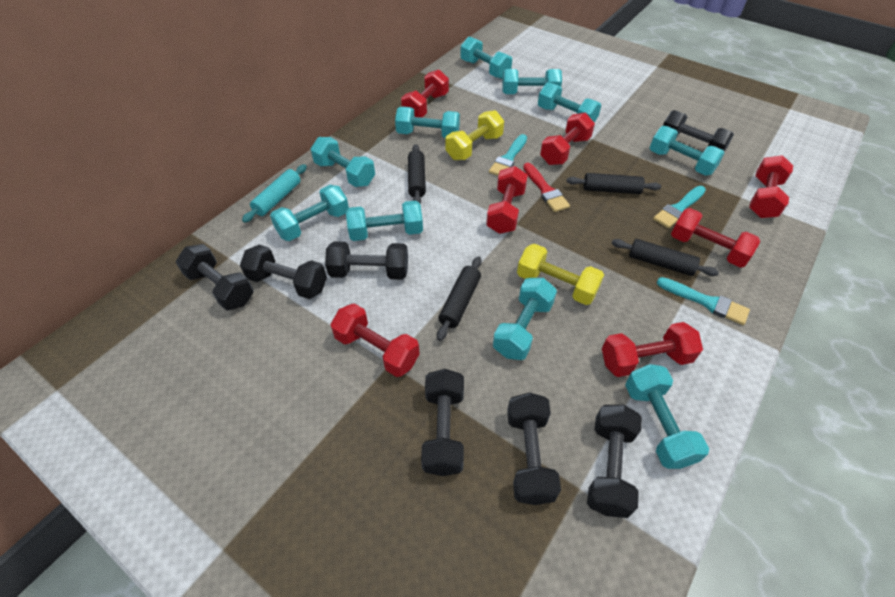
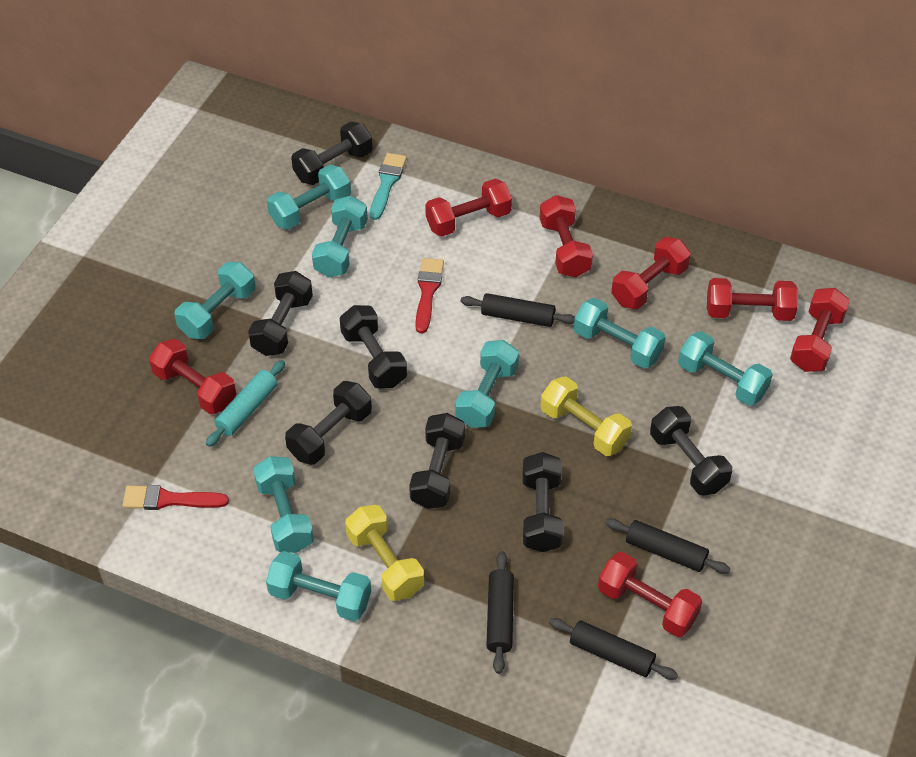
red brush: [523,163,570,212] = 1 -> [123,485,229,510] [415,258,444,333] = 2
turquoise brush: [489,134,527,176] [653,186,706,228] [657,277,750,325] = 3 -> [370,153,407,220] = 1
turquoise dumbbell: [270,185,349,241] [311,137,375,187] [346,200,423,241] [395,106,460,138] [460,37,512,79] [493,278,557,360] [502,69,562,94] [538,82,601,122] [625,364,709,469] [650,126,725,176] = 10 -> [174,262,256,339] [253,456,314,553] [266,551,371,621] [267,164,351,230] [312,196,368,277] [455,340,519,428] [574,298,666,369] [678,331,773,406] = 8

